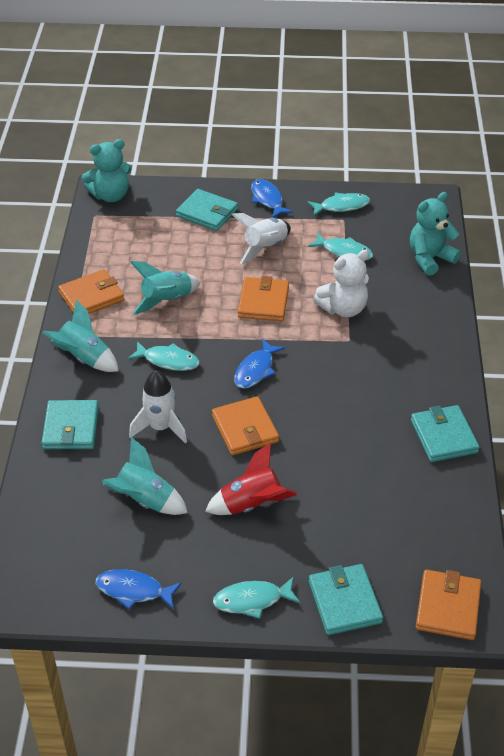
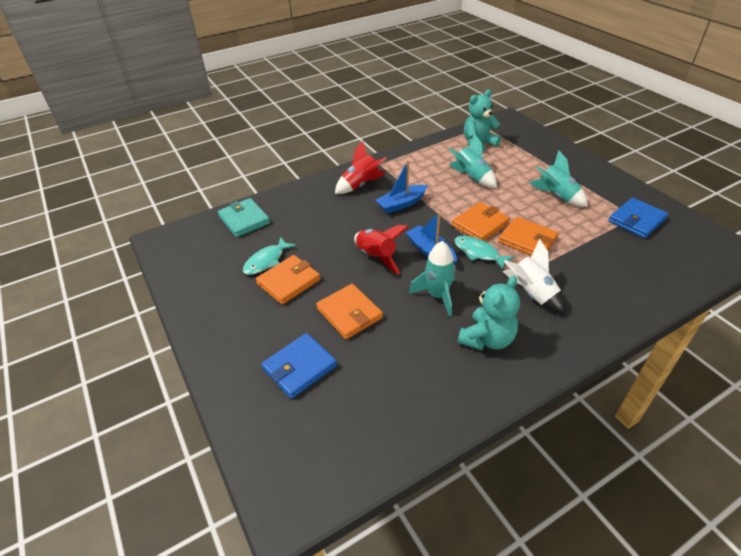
blue boat: none = 0 -> [376,160,428,214] [406,212,457,264] = 2
blue fish: [95,569,182,609] [234,339,285,389] [251,179,293,218] = 3 -> none = 0
blue wallet: none = 0 -> [261,333,337,399] [609,198,668,238] = 2
red rocket: [205,443,297,515] = 1 -> [335,141,387,194] [354,225,409,274] = 2
turquoise fish: [128,341,200,371] [213,576,300,619] [307,193,370,216] [308,233,373,260] = 4 -> [243,237,296,275] [454,236,514,270] = 2
turquoise wallet: [41,400,99,449] [176,189,238,231] [309,564,383,635] [411,405,480,462] = 4 -> [218,198,270,237] = 1
white rocket: [129,370,187,444] [232,213,291,264] = 2 -> [503,238,566,315] = 1
white teddy bear: [313,250,369,317] = 1 -> none = 0

